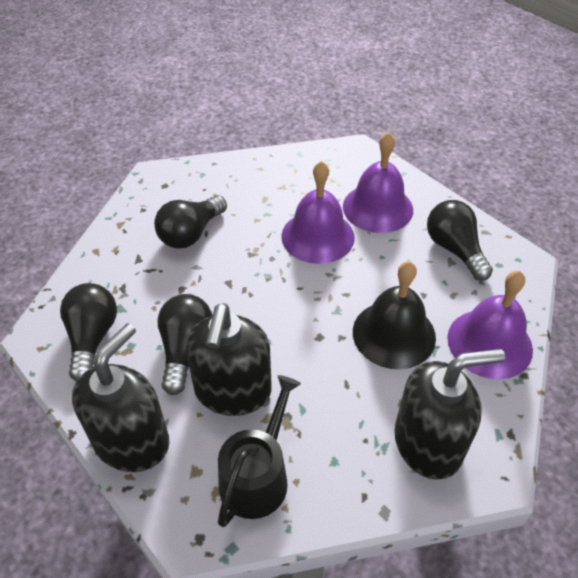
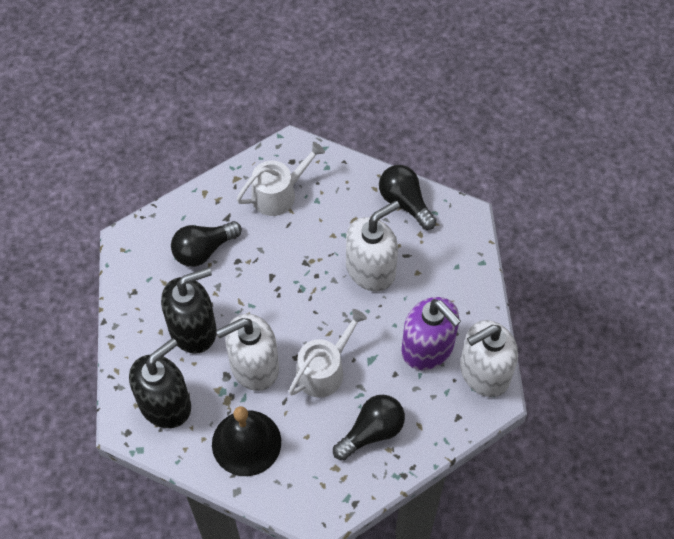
black light bulb: [60,283,117,382] [154,195,227,249] [157,294,213,395] [427,200,493,281] = 4 -> [171,221,242,267] [333,395,405,460] [379,165,436,230] = 3
black soap dispenser: [72,323,169,472] [185,303,272,416] [394,349,505,480] = 3 -> [129,338,191,428] [161,267,217,354] = 2
black watering can: [218,375,301,527] = 1 -> none = 0
purple bell: [281,161,355,264] [343,132,413,233] [447,271,533,379] = 3 -> none = 0
purple soap dispenser: none = 0 -> [401,297,461,370] = 1
white soap dispenser: none = 0 -> [216,314,279,391] [346,201,400,291] [460,320,518,397] = 3
white watering can: none = 0 -> [237,142,325,216] [288,309,367,397] = 2

